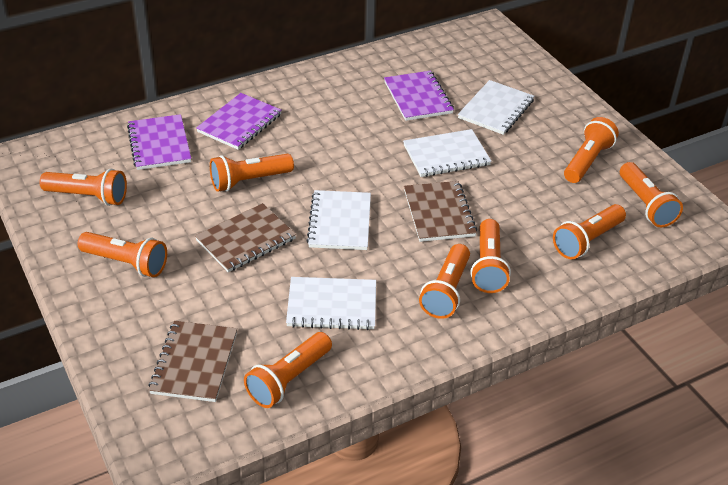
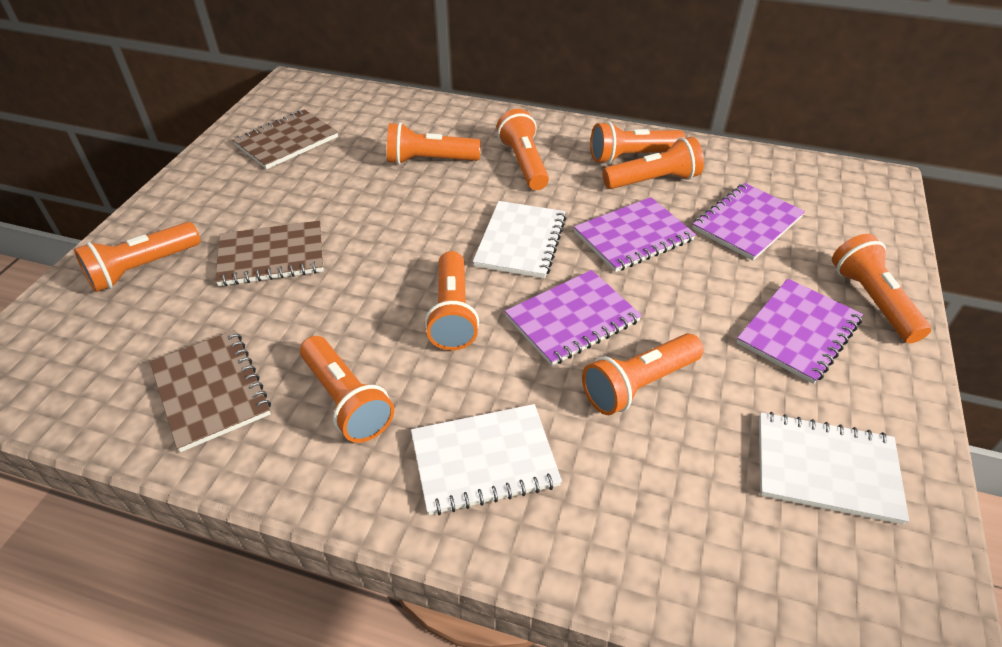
purple notebook: [127,114,191,170] [196,93,282,150] [384,71,454,121] = 3 -> [505,270,642,366] [574,197,696,272] [692,183,805,261] [736,279,863,384] = 4
white notebook: [286,277,376,330] [306,190,371,250] [403,129,491,177] [458,80,534,135] = 4 -> [411,404,562,515] [473,201,566,278] [759,412,909,525] = 3

